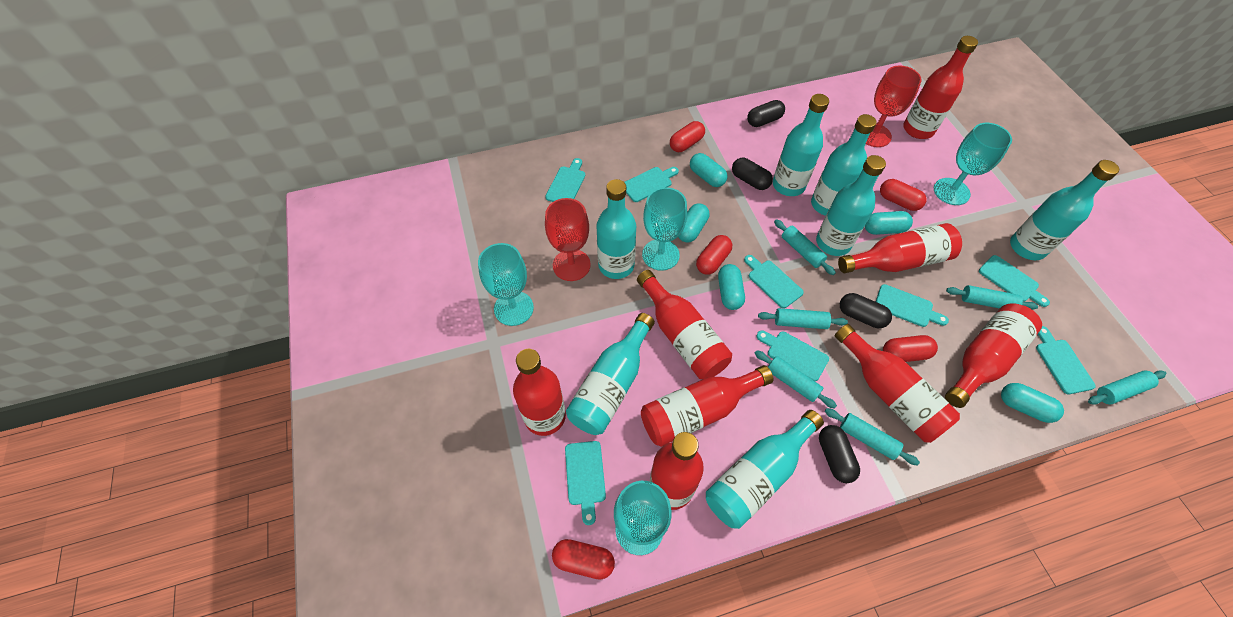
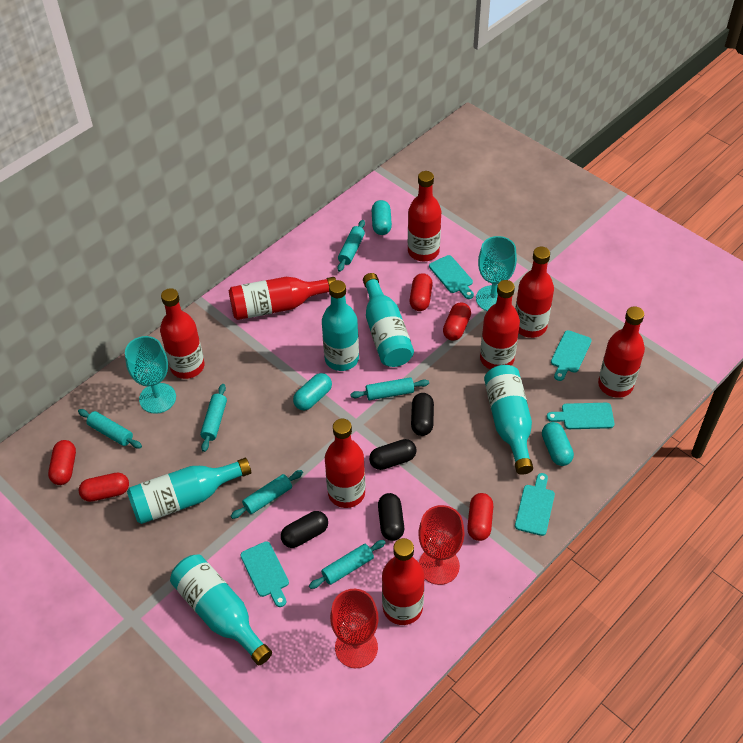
turquoise bottle: [566,313,655,435] [596,179,636,279] [706,410,824,529] [773,94,829,196] [811,114,876,216] [816,155,886,256] [1010,160,1119,260] = 7 -> [127,458,251,524] [170,555,272,665] [322,280,359,371] [363,273,414,367] [484,365,533,475] = 5
turquoise capsule: [678,203,709,242] [690,153,727,187] [718,264,745,310] [865,211,913,235] [1001,383,1064,423] = 5 -> [293,373,332,410] [372,200,392,235] [542,422,574,466] = 3
turquoise cutting board: [545,158,585,202] [565,441,606,525] [624,167,679,202] [744,255,804,308] [757,330,829,381] [876,284,949,327] [979,255,1050,307] [1036,326,1096,394] = 8 -> [240,541,289,607] [429,255,474,299] [515,473,555,536] [547,403,614,429] [551,330,592,381] = 5
turquoise goblet: [478,243,534,326] [614,481,672,555] [642,187,687,271] [934,123,1012,205] = 4 -> [125,336,176,414] [476,236,517,311] = 2

